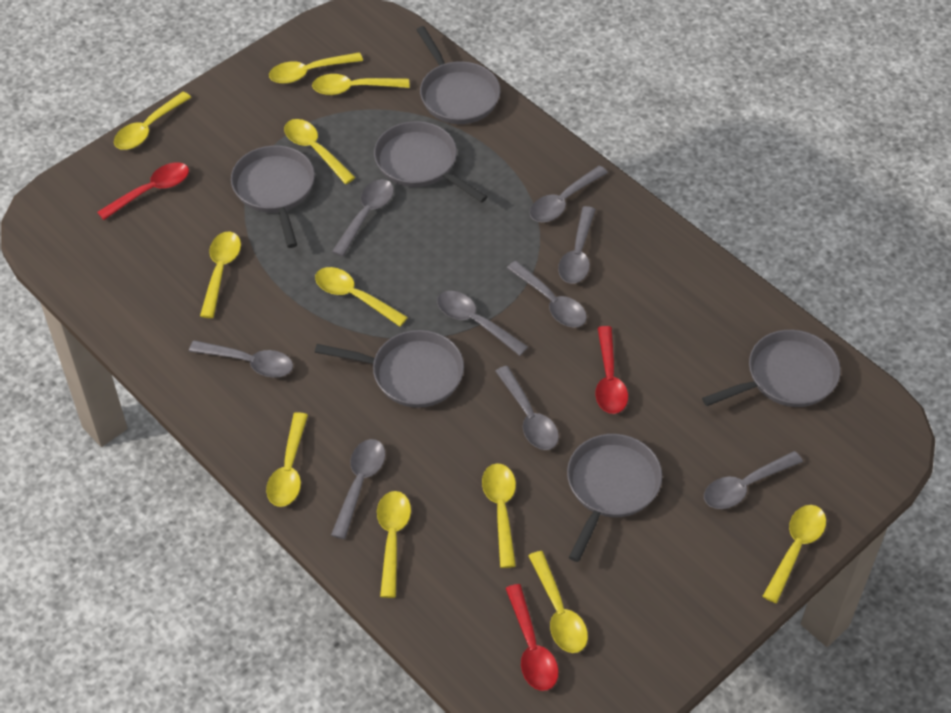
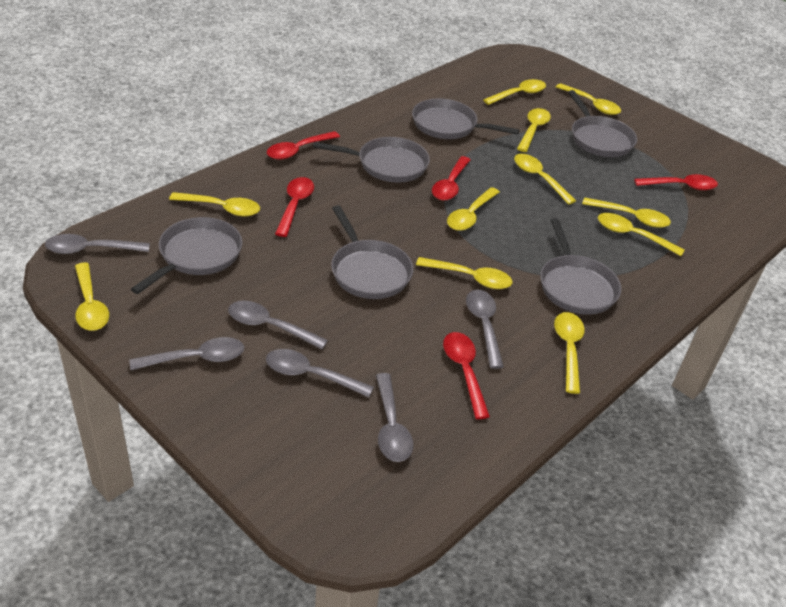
grey spoon: [189,340,293,378] [331,439,385,539] [332,179,394,257] [437,291,528,356] [495,366,559,450] [507,261,587,328] [529,165,608,222] [558,206,596,284] [704,451,803,509] = 9 -> [45,234,150,254] [129,337,244,370] [228,301,328,349] [266,349,374,397] [376,373,413,462] [466,289,504,369] = 6
red spoon: [97,162,189,220] [505,584,559,691] [595,326,628,414] = 3 -> [267,131,340,159] [275,177,314,237] [432,156,471,201] [443,332,490,419] [634,174,718,190] = 5

